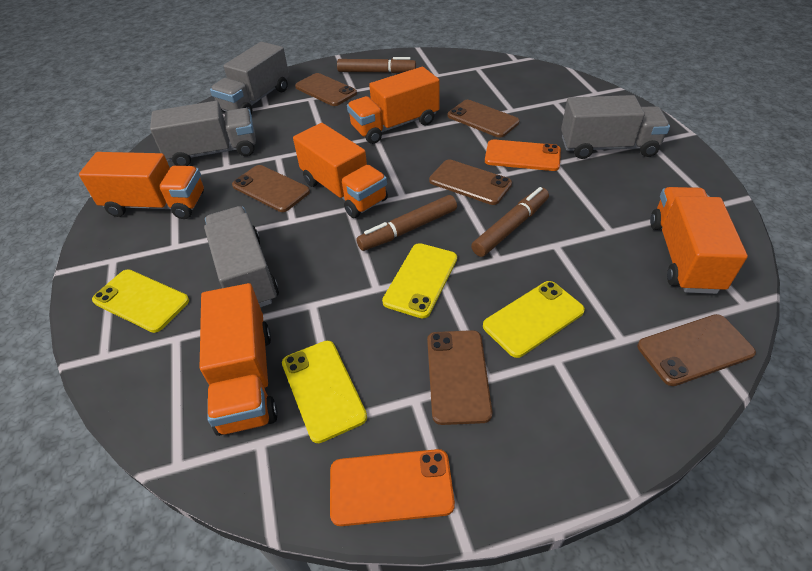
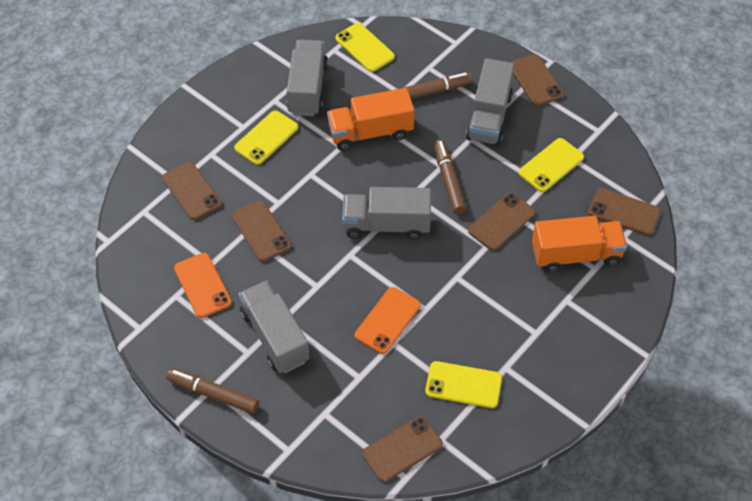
orange truck: [79,152,204,219] [200,283,278,436] [293,123,388,218] [347,67,440,144] [650,187,748,294] = 5 -> [327,88,414,151] [532,216,627,273] = 2

